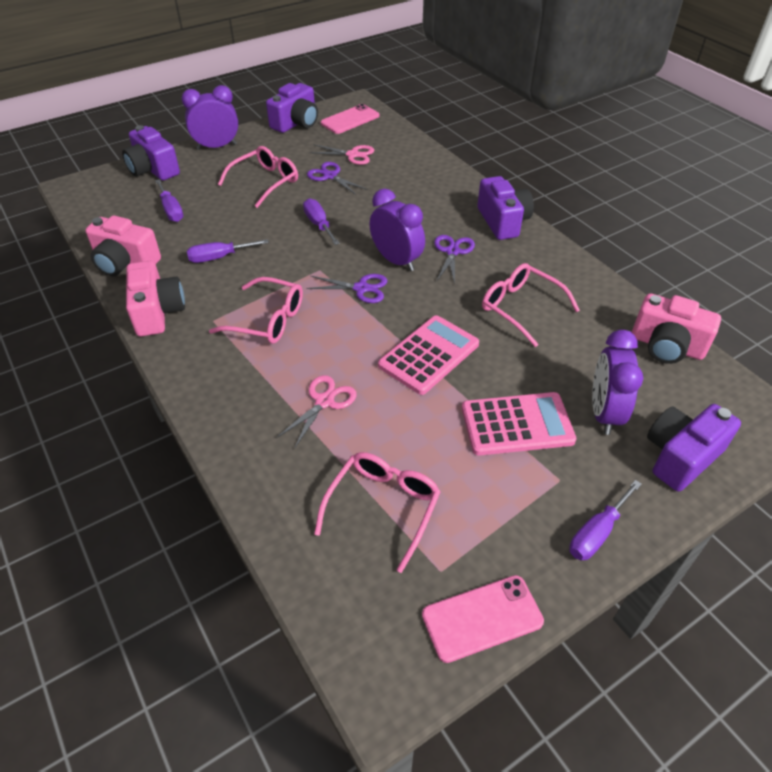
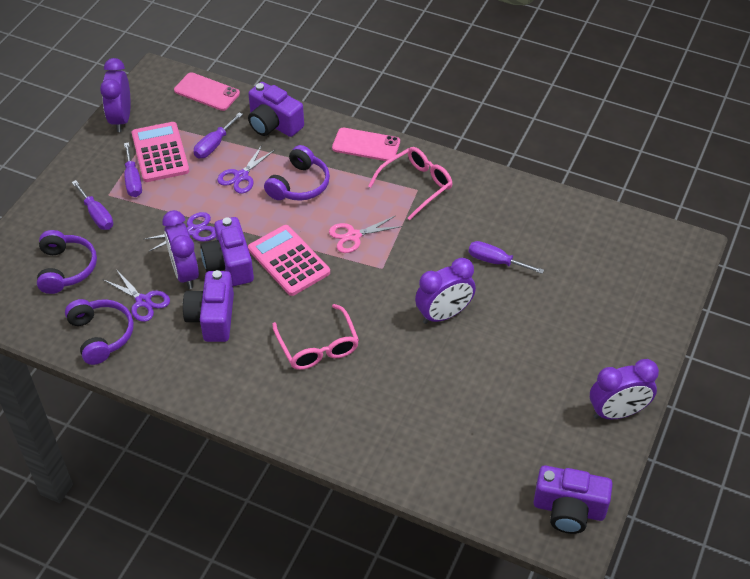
pink camera: [85,216,161,276] [126,261,185,337] [631,293,721,364] = 3 -> none = 0
pink glasses: [209,277,303,344] [218,146,298,208] [314,452,441,573] [482,263,580,347] = 4 -> [272,304,359,370] [368,147,453,220] = 2
pink scissors: [276,375,357,449] [309,144,374,165] = 2 -> [329,216,402,253] = 1
purple clock: [182,85,238,150] [369,189,425,271] [592,330,643,435] = 3 -> [100,58,131,132] [162,210,199,289] [415,258,476,324] [590,359,659,419] = 4
purple headphones: none = 0 -> [37,230,97,294] [65,299,134,365] [264,145,330,201] = 3

